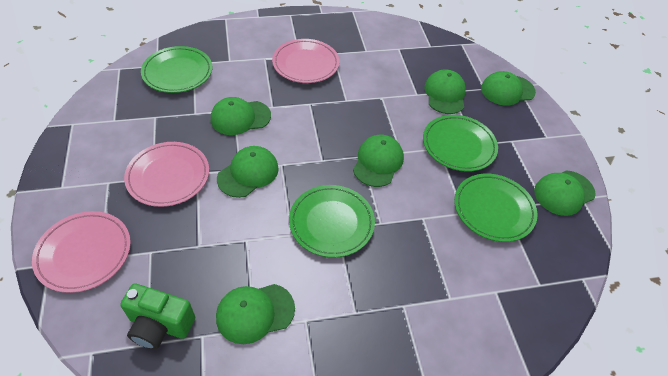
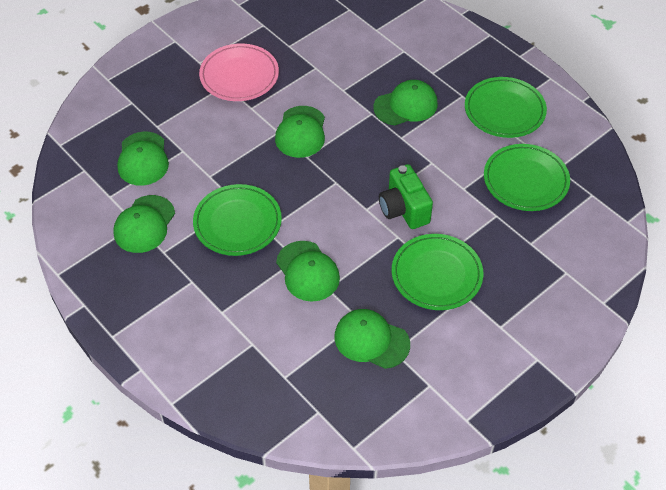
green cap: [211,97,271,135] [216,284,295,344] [217,146,279,198] [353,135,404,187] [424,70,466,114] [481,71,536,106] [534,170,596,216] = 7 -> [113,195,175,253] [117,132,169,186] [275,106,325,158] [276,241,340,302] [334,309,410,369] [373,80,438,125] = 6
pink plate: [32,211,131,293] [124,142,209,207] [272,39,339,83] = 3 -> [199,44,279,101] = 1

